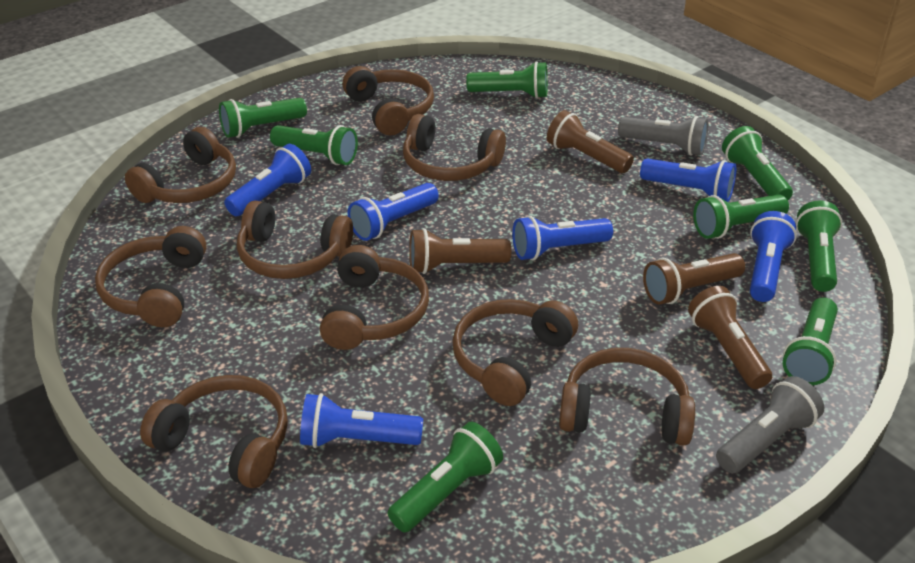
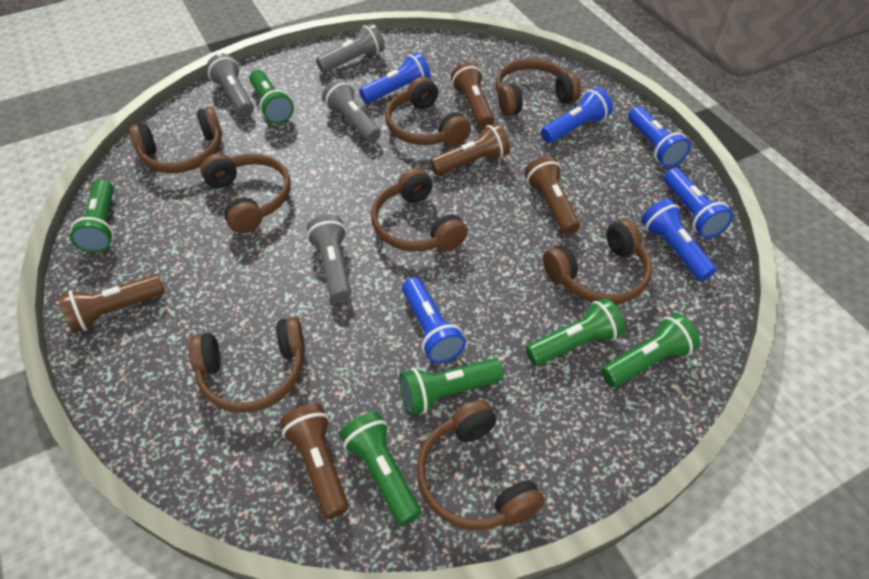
brown flashlight: [409,228,511,274] [547,110,634,173] [643,253,745,305] [688,286,772,389] = 4 -> [58,274,165,333] [280,403,349,519] [430,123,510,175] [451,62,494,129] [525,156,580,235] = 5
brown headphones: [95,226,206,327] [125,127,236,203] [140,375,288,488] [237,200,353,279] [320,245,429,350] [343,66,434,135] [403,114,506,181] [452,299,578,406] [559,348,695,446] = 9 -> [129,107,222,173] [189,317,305,413] [200,153,291,233] [371,168,468,252] [385,77,471,146] [417,400,545,530] [496,58,581,116] [543,219,652,304] = 8
green flashlight: [219,98,307,138] [270,125,358,165] [387,422,503,532] [466,61,548,99] [693,194,789,239] [722,126,793,200] [783,297,838,386] [796,201,842,292] = 8 -> [70,179,114,253] [249,70,294,124] [339,412,421,526] [400,358,504,415] [526,298,625,366] [601,313,700,387] = 6
grey flashlight: [618,116,708,156] [716,376,824,473] = 2 -> [206,53,254,117] [307,214,351,302] [316,23,385,73] [322,79,381,143] = 4

